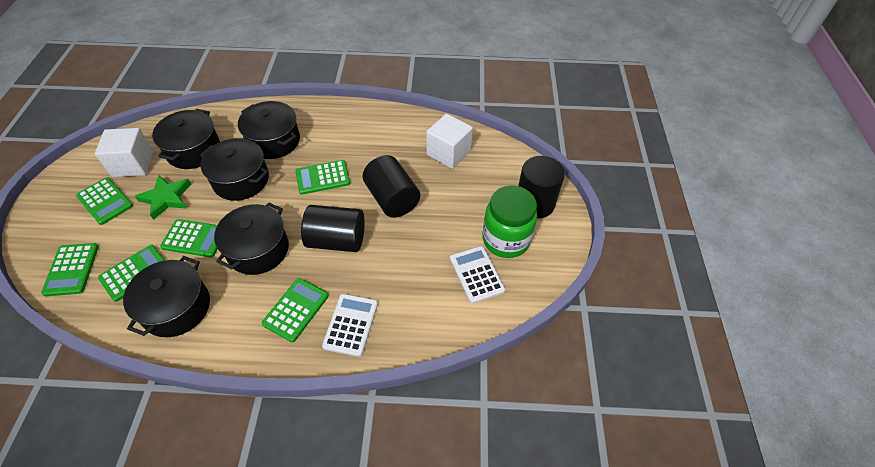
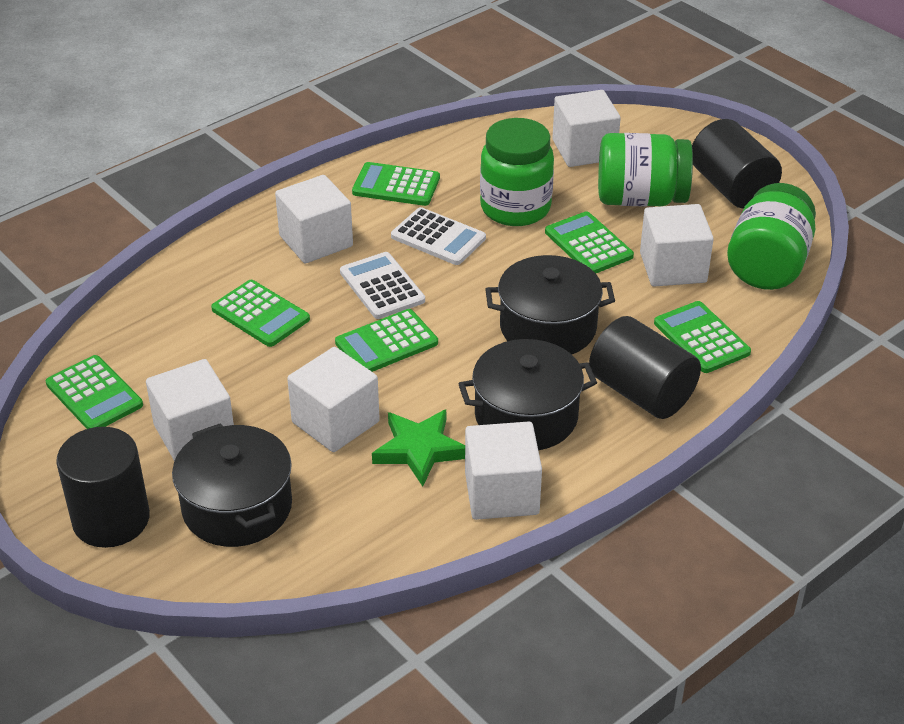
black pot: [123,256,210,337] [152,109,220,169] [200,138,269,201] [214,202,289,275] [238,101,300,159] = 5 -> [172,423,292,547] [459,339,597,450] [485,255,615,354] = 3
green jar: [483,186,537,258] = 1 -> [480,118,554,226] [598,133,693,207] [727,183,816,290] = 3
white cube: [95,128,153,177] [426,114,473,169] = 2 -> [146,359,234,461] [275,175,353,263] [287,347,380,452] [465,422,542,520] [553,90,621,167] [640,204,714,286] = 6

